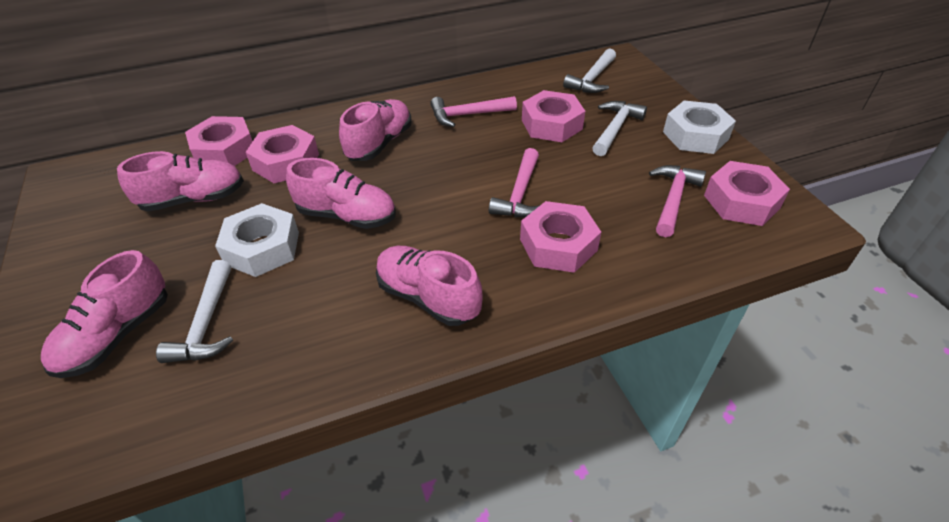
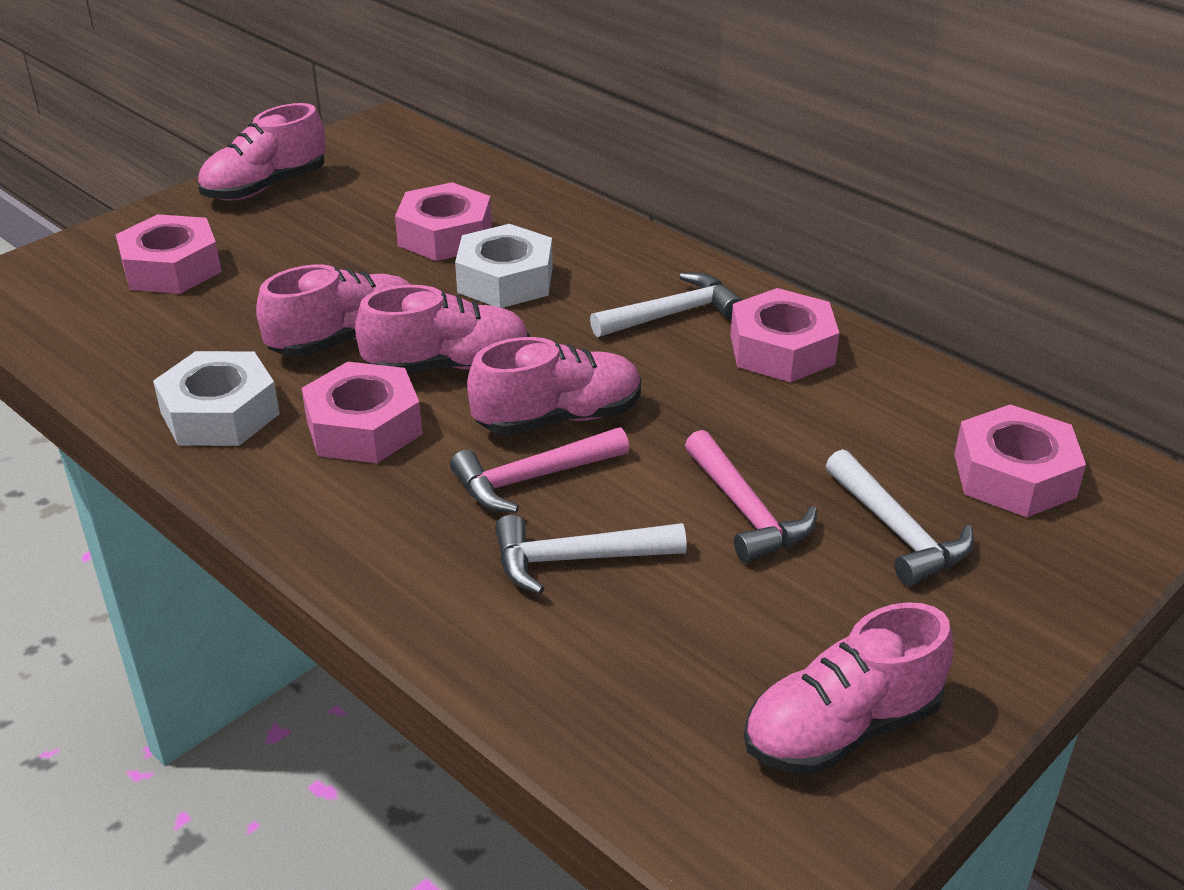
pink hammer: [430,96,517,127] [489,148,540,217] [649,165,706,237] = 3 -> [450,427,629,513] [685,430,817,563] = 2

